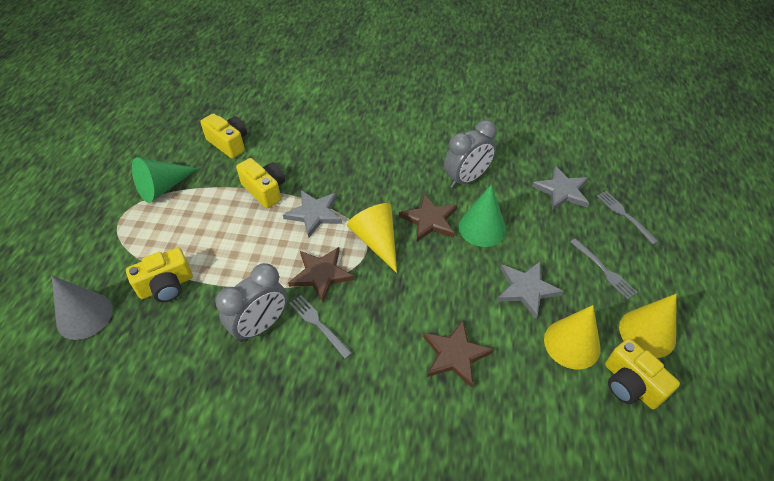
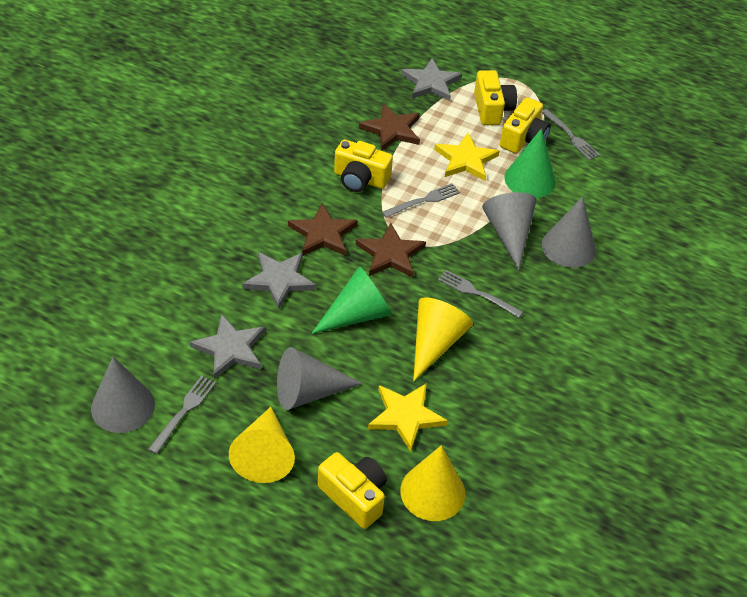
grey clock: [215,263,287,342] [444,120,497,188] = 2 -> none = 0
grey cone: [52,276,113,340] = 1 -> [91,357,155,433] [277,347,363,410] [482,192,536,270] [542,196,596,268] = 4
grey fork: [289,295,352,359] [570,238,638,300] [597,191,659,244] = 3 -> [148,375,216,454] [382,183,460,218] [438,270,523,318] [542,109,600,160] = 4
yellow star: none = 0 -> [368,383,448,452] [434,133,500,181] = 2

